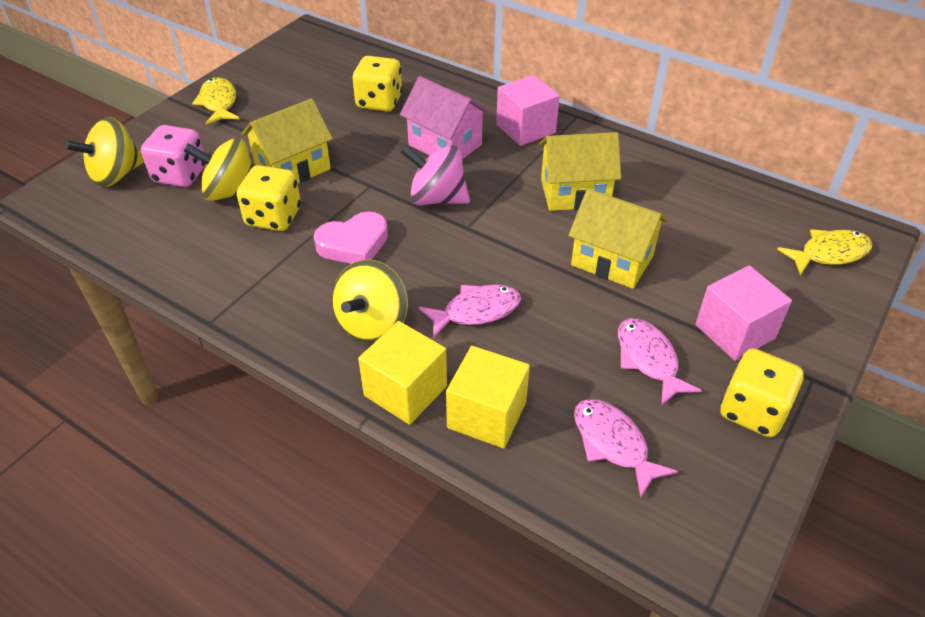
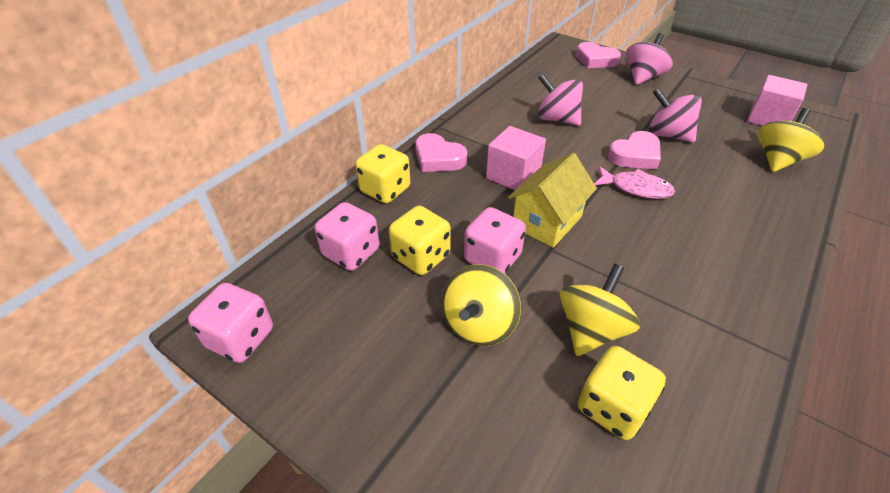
pink dice: [141,125,206,187] = 1 -> [188,283,273,363] [315,202,379,271] [464,207,526,274] = 3
pink fish: [419,284,521,338] [574,399,678,498] [618,318,702,406] = 3 -> [594,166,675,199] = 1
pink heart: [314,212,388,264] = 1 -> [415,133,467,172] [576,42,621,68] [608,131,661,169] = 3
pink house: [400,76,489,159] = 1 -> none = 0
pink spinning top: [401,145,470,205] = 1 -> [538,73,583,126] [626,33,673,85] [649,87,702,143] = 3
yellow cube: [358,321,447,425] [446,346,530,448] = 2 -> none = 0
yellow fish: [192,77,239,125] [777,229,873,275] = 2 -> none = 0
yellow house: [242,98,333,183] [539,132,621,211] [568,188,668,289] = 3 -> [508,153,597,248] = 1

